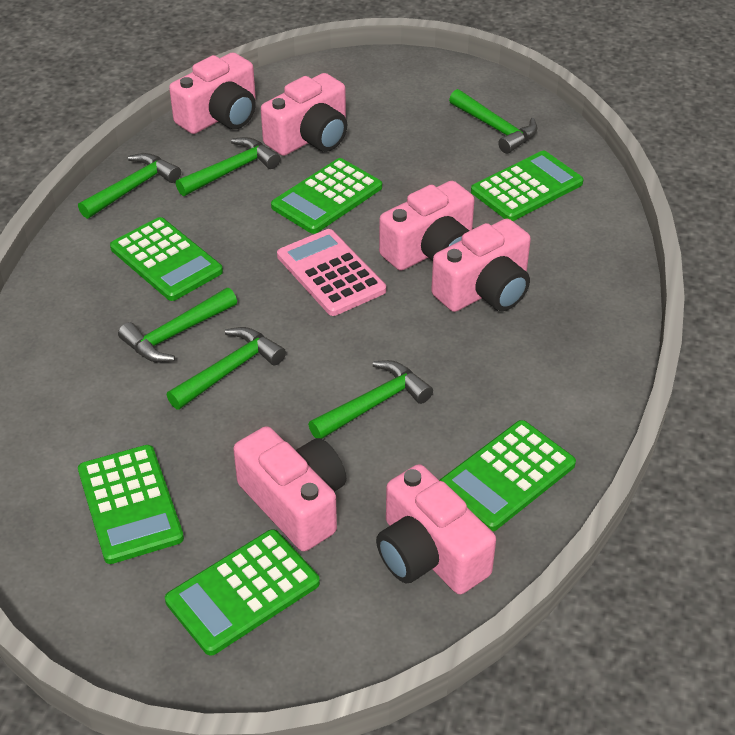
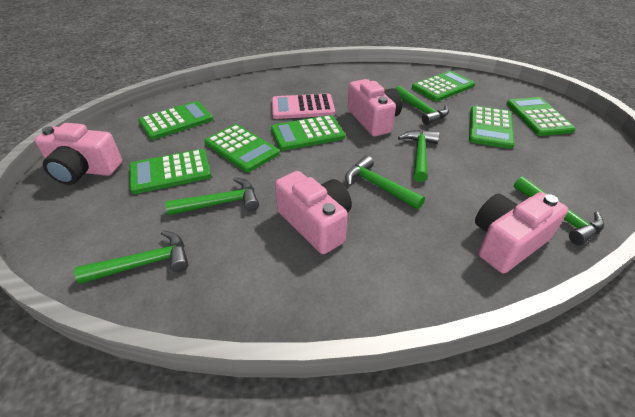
green calculator: [78,445,184,564] [110,217,223,301] [165,529,320,656] [271,158,382,234] [439,420,576,531] [471,151,584,221] = 6 -> [129,149,211,194] [138,101,213,140] [204,124,280,172] [271,115,345,151] [412,71,475,101] [469,106,514,149] [507,97,576,136] = 7
pink camera: [169,52,256,134] [233,426,346,551] [261,73,347,156] [376,464,496,594] [379,181,475,271] [431,219,531,312] = 6 -> [35,123,122,185] [275,171,352,254] [348,79,402,137] [475,192,568,273] = 4

